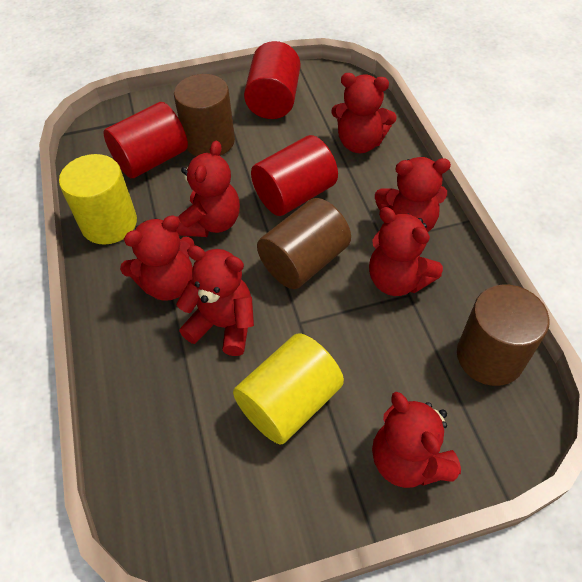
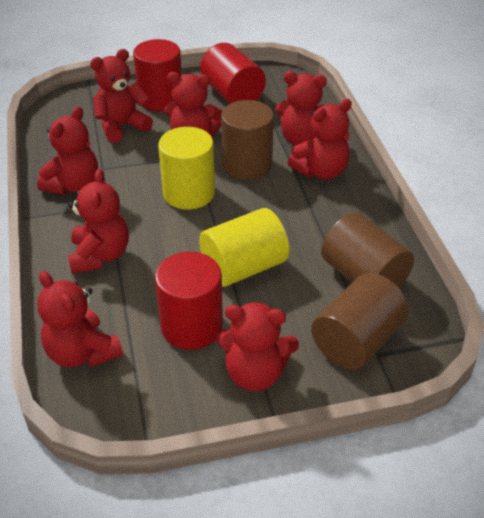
red teddy bear: [120,215,194,301] [176,141,240,237] [176,245,254,356] [331,73,397,153] [369,207,443,296] [372,392,461,488] [375,157,451,232] = 7 -> [37,106,98,195] [37,271,123,368] [68,169,129,274] [90,49,153,143] [164,72,222,138] [216,302,299,391] [275,71,327,146] [287,99,352,180] = 8

